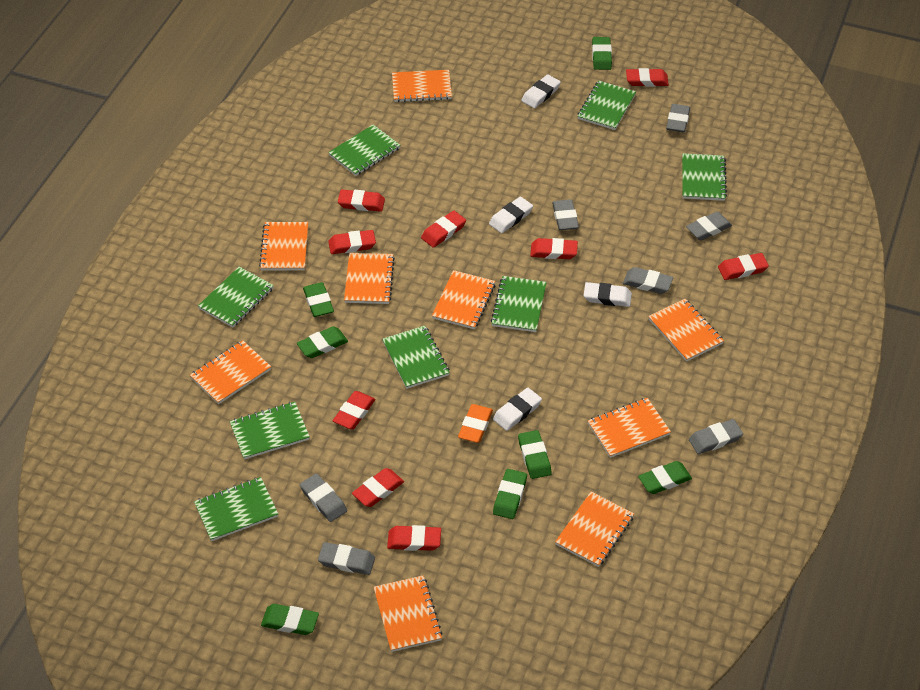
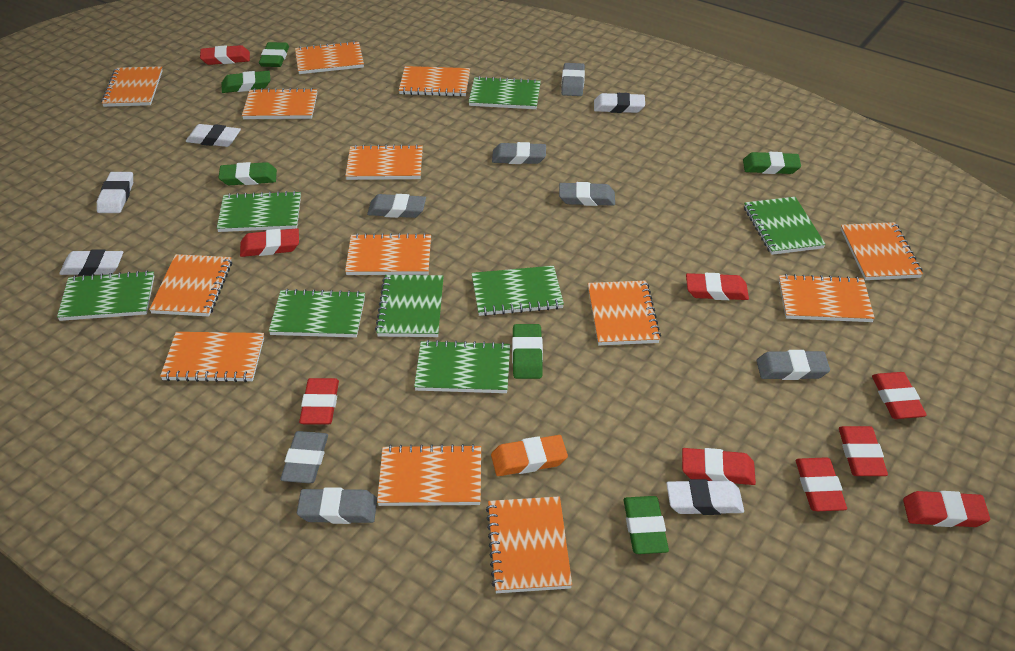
green eraser: [261,604,319,635] [297,326,348,358] [303,282,334,317] [493,469,527,519] [518,430,552,479] [592,37,612,70] [638,461,692,494] = 7 -> [218,162,277,185] [222,71,270,93] [259,42,289,67] [512,324,543,379] [624,496,669,554] [743,152,801,174] = 6
orange notebook: [190,340,271,404] [259,222,308,270] [344,253,395,304] [374,575,443,652] [392,70,452,102] [432,270,495,329] [555,492,634,567] [588,398,671,458] [648,299,724,361] = 9 -> [101,66,163,107] [149,254,232,316] [160,332,264,382] [242,88,317,119] [295,41,364,74] [345,144,423,180] [345,233,431,275] [377,444,481,506] [399,66,470,97] [486,497,572,593] [588,281,661,345] [779,274,875,322] [841,222,923,280] = 13
white eraser: [489,197,533,233] [493,388,542,431] [521,74,561,108] [584,282,632,307] = 4 -> [59,250,123,276] [97,172,133,213] [186,124,241,147] [594,93,645,113] [666,479,744,515] = 5

